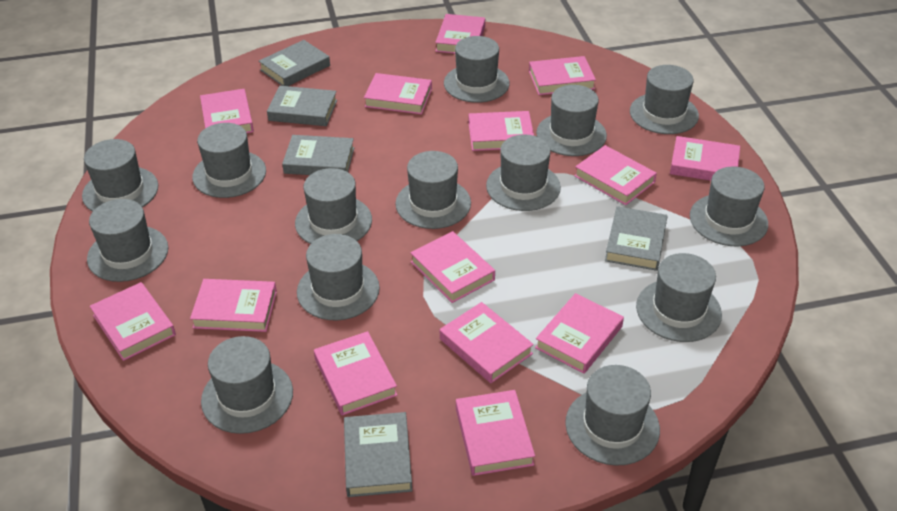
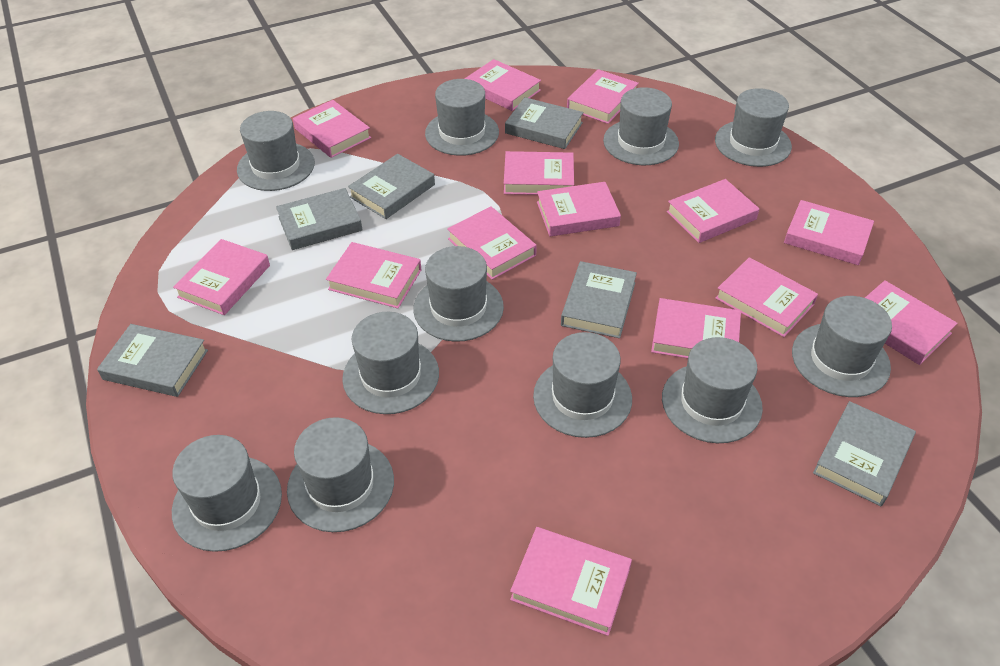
grey book: [259,40,330,86] [267,86,337,126] [282,135,354,175] [344,412,412,497] [605,206,668,271] = 5 -> [97,324,208,397] [276,188,363,250] [348,154,435,219] [505,97,584,149] [561,261,637,338] [813,401,916,506] = 6
grey hat: [82,139,158,212] [87,199,168,282] [192,123,266,198] [201,336,293,434] [295,168,372,244] [297,234,380,320] [395,151,471,229] [444,36,510,103] [486,135,561,211] [536,85,607,156] [565,365,660,466] [630,65,699,134] [636,253,722,342] [690,167,768,246] = 14 -> [172,435,282,552] [237,111,315,191] [287,417,394,532] [342,312,439,414] [413,246,504,342] [425,79,499,156] [533,332,632,438] [603,87,679,165] [662,337,763,443] [715,88,792,167] [792,296,892,397] = 11

